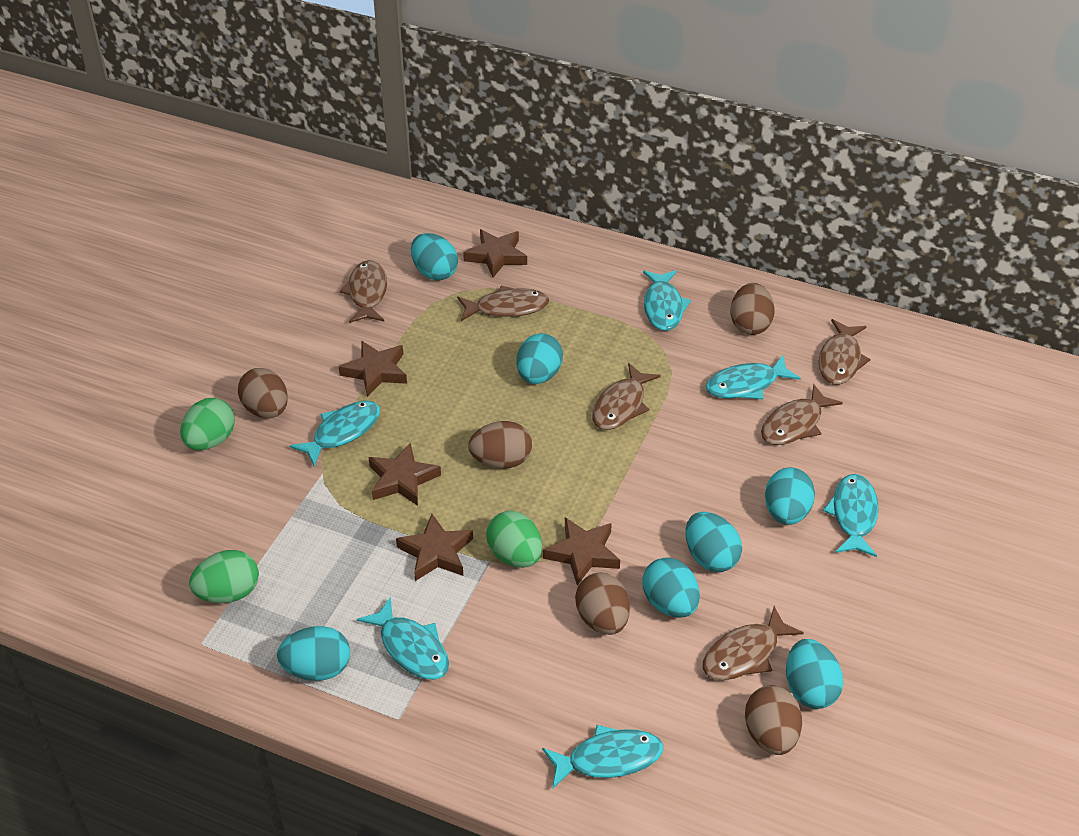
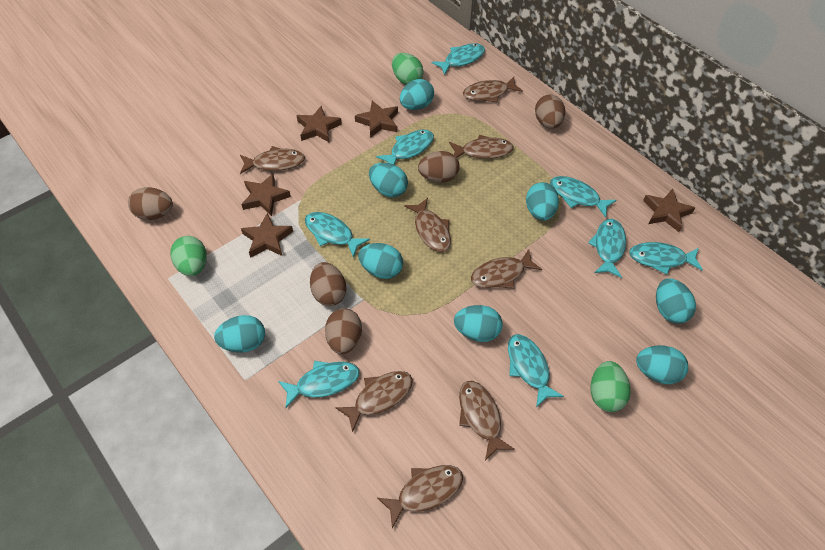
brown fish: [340,260,387,323] [457,286,549,321] [592,363,661,430] [703,606,804,680] [761,384,843,445] [819,319,871,385] = 6 -> [240,146,305,174] [335,371,413,432] [377,465,463,529] [404,198,451,252] [449,134,514,159] [459,381,515,460] [463,77,523,103] [471,249,542,289] = 8
turquoise egg: [277,626,350,681] [411,233,458,281] [516,333,563,384] [642,557,700,618] [685,512,742,572] [765,467,815,525] [786,639,843,709] = 7 -> [214,315,265,353] [358,243,403,279] [369,163,408,197] [400,79,434,110] [454,305,503,342] [526,182,559,221] [636,345,688,384] [656,278,696,324] = 8
turquoise fish: [290,401,380,467] [357,597,449,679] [542,725,663,788] [643,270,691,331] [706,355,801,399] [823,474,879,557] = 6 -> [278,361,359,408] [305,212,370,257] [376,130,434,165] [431,43,485,75] [508,334,564,407] [550,176,617,218] [588,219,626,278] [629,242,703,275] = 8

